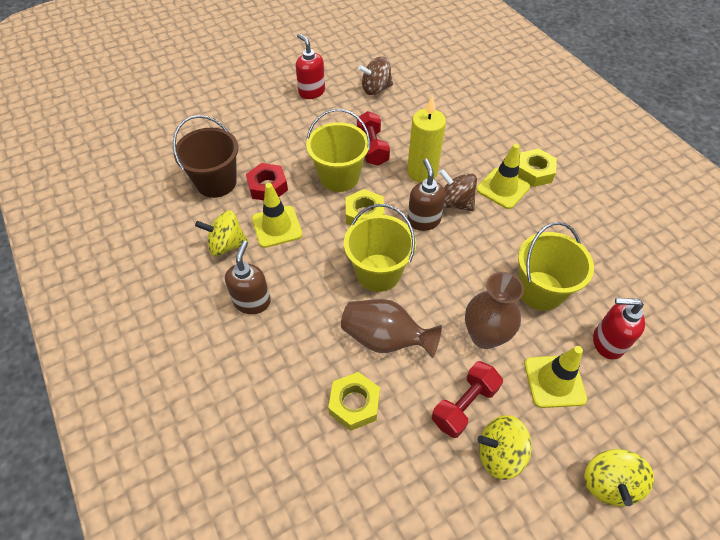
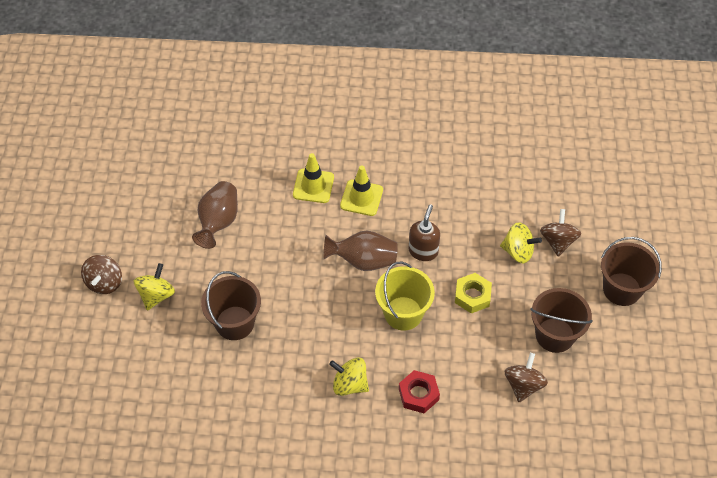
brown bucket: [173,115,239,198] = 1 -> [201,271,261,340] [530,288,593,353] [601,237,662,306] = 3
brown soap dispenser: [225,241,271,314] [407,159,446,231] = 2 -> [409,205,440,261] = 1
brown spinning top: [358,57,393,95] [439,169,477,211] = 2 -> [81,255,122,294] [505,353,548,402] [540,209,581,257] = 3
red dumbbell: [357,111,390,166] [432,361,503,438] = 2 -> none = 0
red soap dispenser: [296,33,325,99] [593,298,645,359] = 2 -> none = 0
yellow bucket: [306,109,370,192] [344,204,416,292] [518,222,594,311] = 3 -> [375,262,435,331] = 1
yellow candle: [407,95,446,183] = 1 -> none = 0
yellow nut: [328,372,380,431] [345,189,385,225] [518,149,557,187] = 3 -> [455,273,492,313] = 1
yellow traffic cone: [252,183,302,248] [476,144,530,209] [524,346,587,408] = 3 -> [293,153,334,203] [340,165,383,216] = 2

